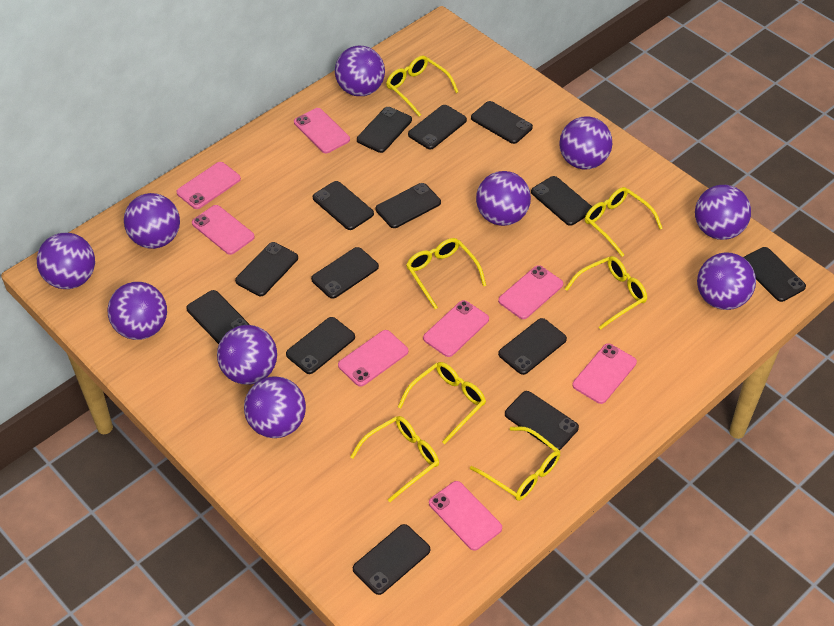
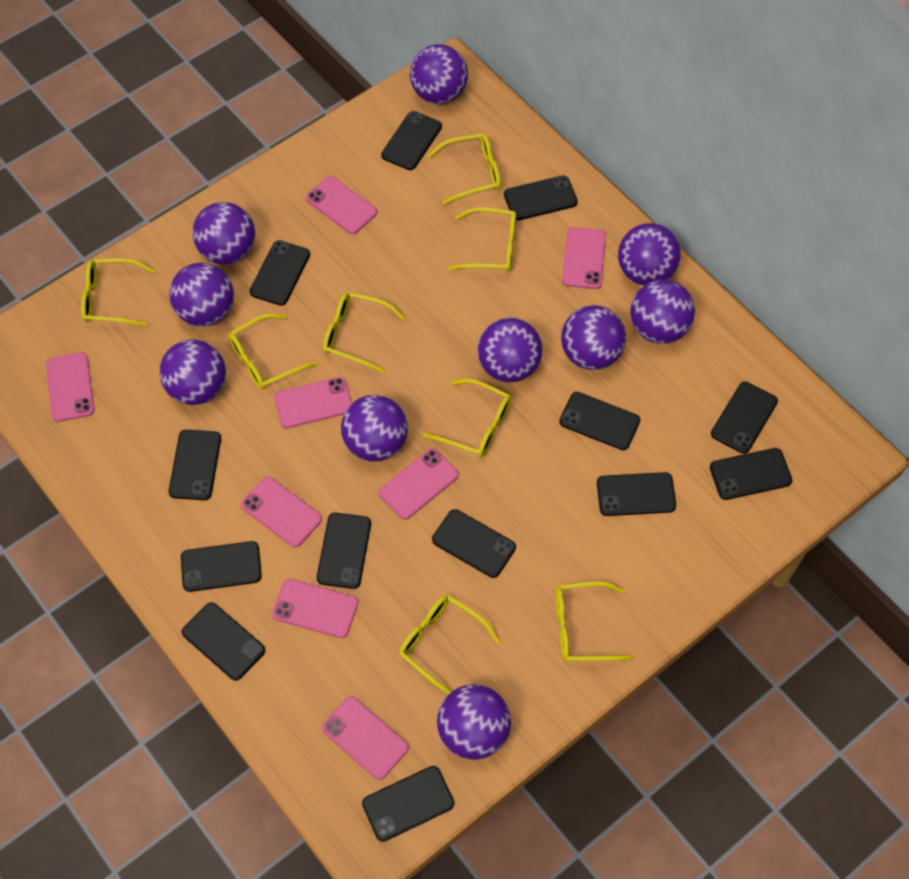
black phone: [186,290,250,344] [235,242,298,296] [286,317,355,374] [311,247,379,299] [313,181,374,230] [353,524,430,595] [357,107,412,153] [376,183,441,228] [408,105,467,149] [471,101,533,144] [498,318,567,375] [505,391,579,450] [531,176,592,226] [743,247,806,302] = 14 -> [169,430,221,500] [181,541,262,592] [182,602,265,681] [250,240,310,306] [317,513,371,589] [362,766,454,842] [381,111,442,170] [432,509,516,578] [504,175,578,221] [559,392,640,450] [597,472,676,516] [710,448,792,500] [711,382,778,454] = 13
yellow glasses: [350,416,439,502] [386,56,458,117] [398,362,486,444] [406,238,486,309] [470,427,560,501] [565,256,647,330] [585,187,663,257] = 7 -> [81,258,155,326] [228,314,318,390] [323,292,405,373] [399,595,501,695] [423,379,511,457] [428,133,501,205] [448,207,516,271] [555,581,634,662] = 8

